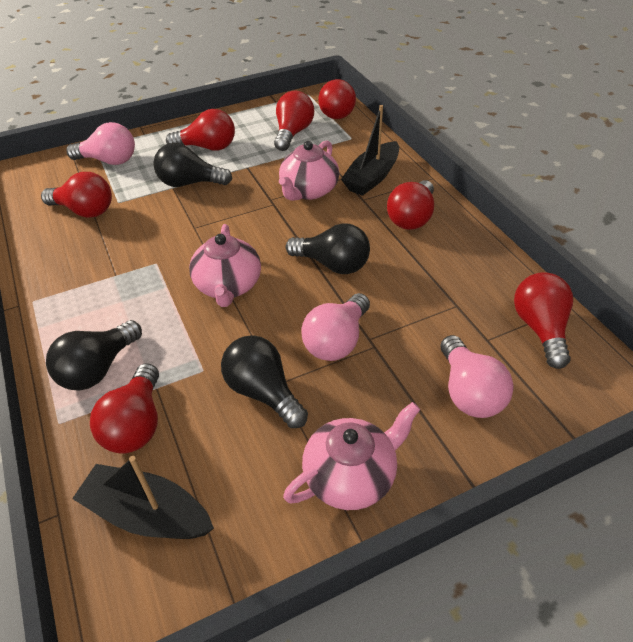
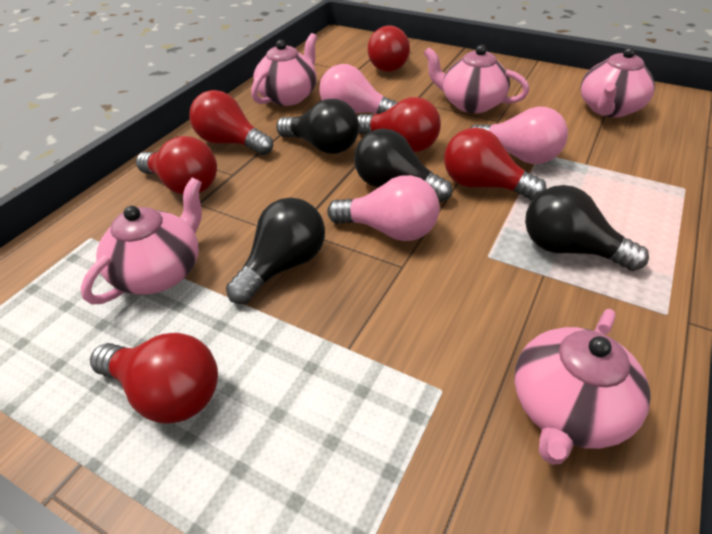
black boat: [72,456,214,539] [341,105,399,196] = 2 -> none = 0
pink teapot: [189,224,261,307] [279,141,339,201] [283,402,420,510] = 3 -> [81,178,202,304] [251,33,317,106] [424,45,529,113] [514,309,651,465] [580,47,655,118] = 5
red light bulb: [41,172,112,218] [90,363,159,454] [166,109,235,150] [274,91,314,151] [318,79,356,119] [387,180,434,230] [514,272,573,369] = 7 -> [90,333,218,424] [136,136,217,195] [189,90,273,155] [357,97,441,152] [367,25,410,72] [444,127,547,200] = 6

